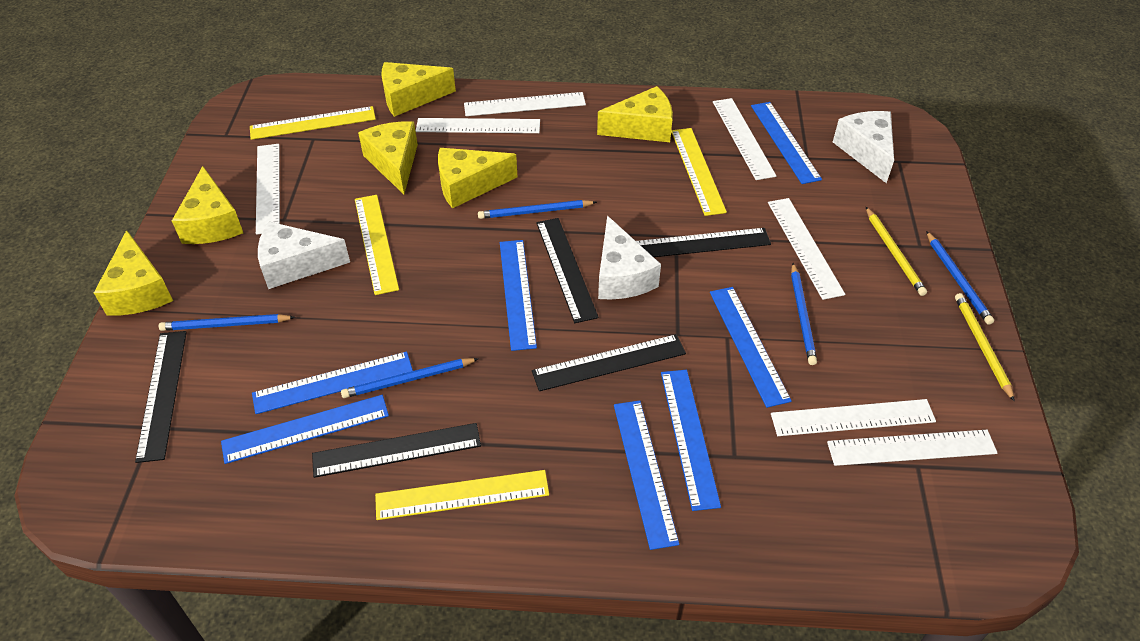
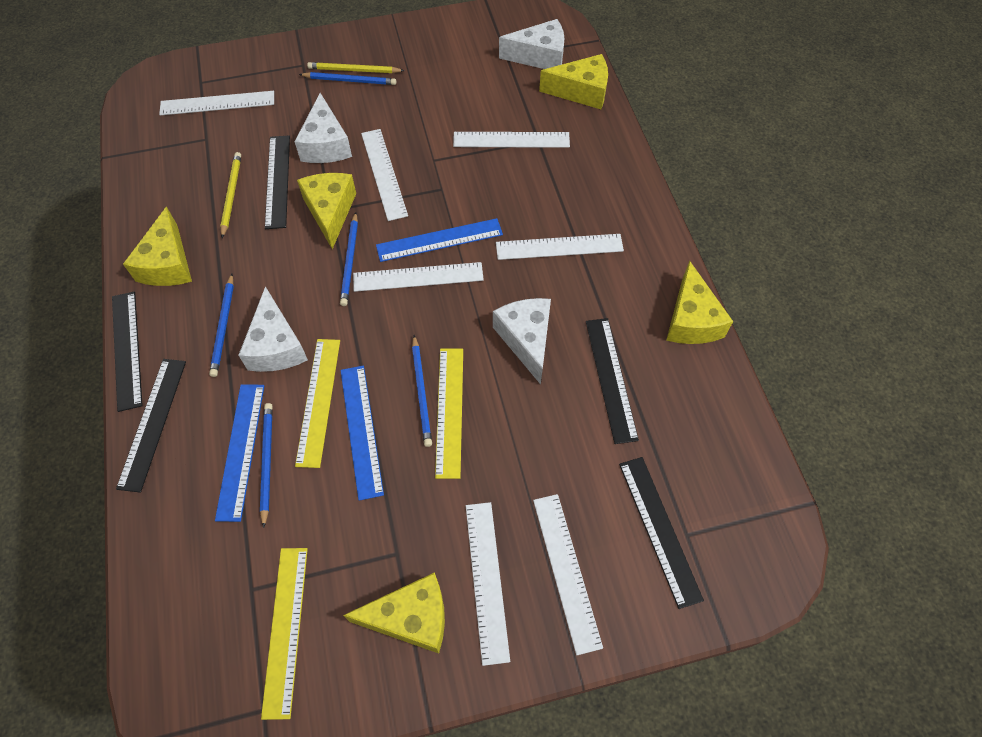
blue ruler: [221,395,389,464] [252,352,413,414] [500,240,537,351] [614,400,679,550] [661,370,721,511] [710,287,792,408] [751,102,822,184] = 7 -> [215,384,265,522] [340,366,384,501] [376,218,503,262] = 3
white cheese: [258,222,350,289] [598,216,661,299] [833,111,894,183] = 3 -> [239,286,308,372] [294,93,352,163] [493,298,551,385] [499,19,564,69] = 4
yellow cheese: [94,230,173,316] [172,166,243,244] [358,121,418,194] [381,62,456,117] [438,148,518,208] [597,86,673,142] = 6 -> [123,207,192,286] [297,173,356,249] [343,572,445,654] [539,54,608,109] [666,261,733,344] = 5
yellow ruler: [250,106,376,140] [355,195,399,295] [375,470,549,520] [671,128,727,216] = 4 -> [261,548,308,720] [295,339,340,468] [435,349,463,479] = 3

